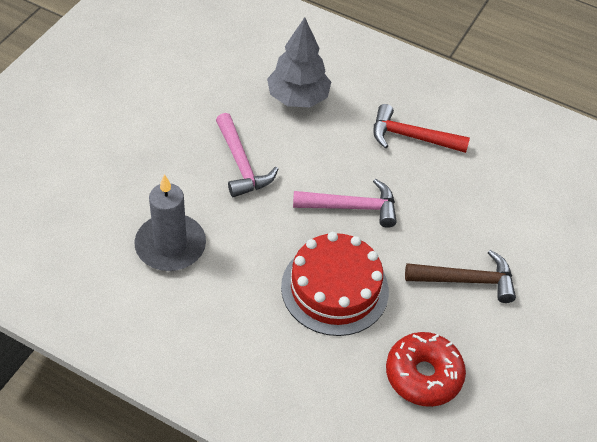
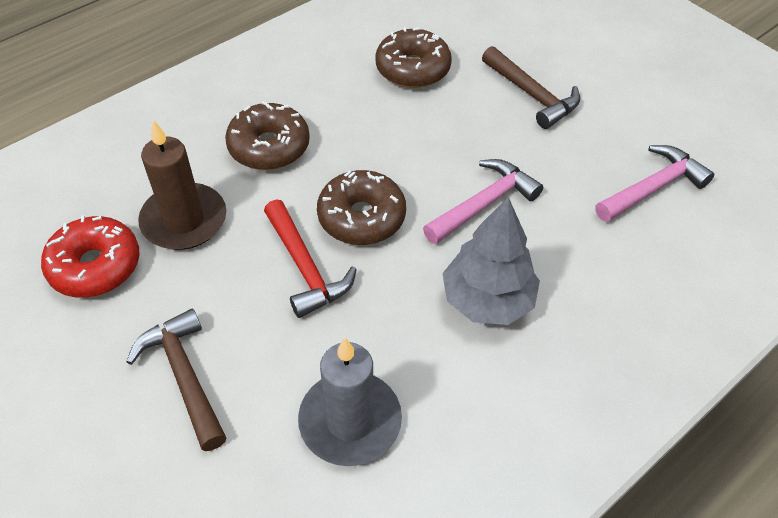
brown candle: none = 0 -> [138,120,226,250] = 1
brown donut: none = 0 -> [225,101,310,170] [317,170,406,245] [376,27,452,88] = 3
brown hammer: [405,250,516,303] = 1 -> [126,309,226,451] [482,46,580,129] = 2
red cake: [281,232,389,336] = 1 -> none = 0

